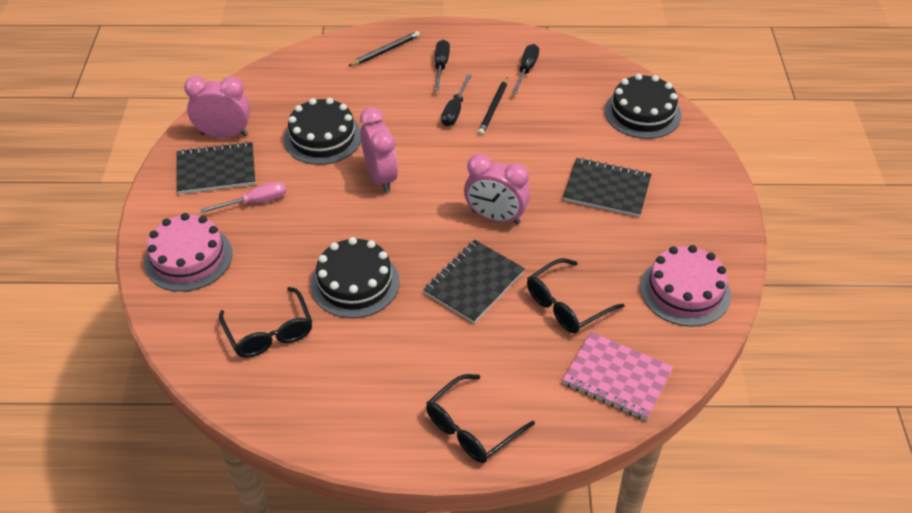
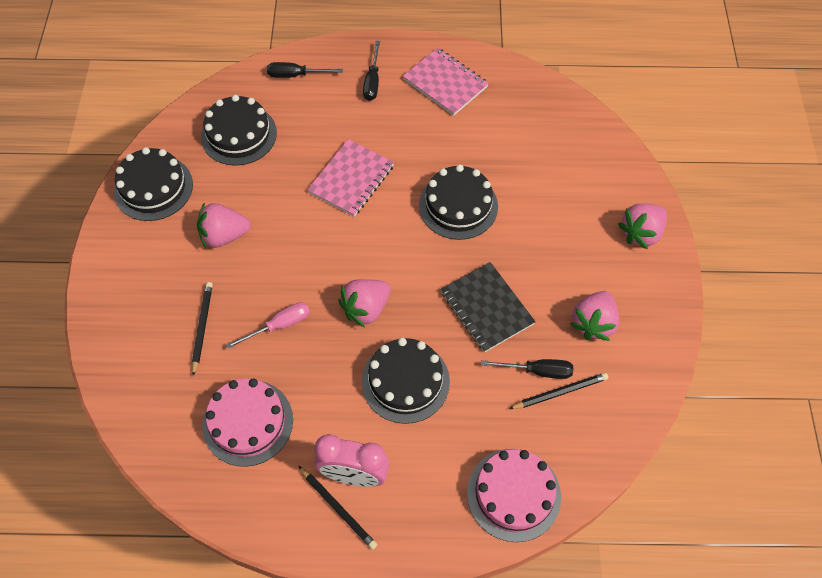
black cake: [284,98,361,165] [311,237,399,318] [605,74,681,139] = 3 -> [114,147,193,221] [201,95,277,166] [362,338,450,424] [419,165,498,240] = 4
black glasses: [219,287,312,358] [426,374,535,463] [527,258,624,333] = 3 -> none = 0
black notebook: [177,142,255,194] [423,240,525,323] [563,158,651,217] = 3 -> [441,262,536,352] = 1
black pencil: [349,31,420,66] [478,77,508,136] = 2 -> [192,282,213,376] [299,466,377,550] [509,373,608,409] = 3
pink clock: [184,76,250,138] [360,107,398,192] [464,154,530,224] = 3 -> [314,434,389,487] = 1
pink notebook: [563,332,673,421] = 1 -> [307,139,394,217] [403,48,489,116] = 2
pink strawberry: none = 0 -> [197,202,251,248] [338,279,391,328] [570,291,620,341] [618,204,667,250] = 4

